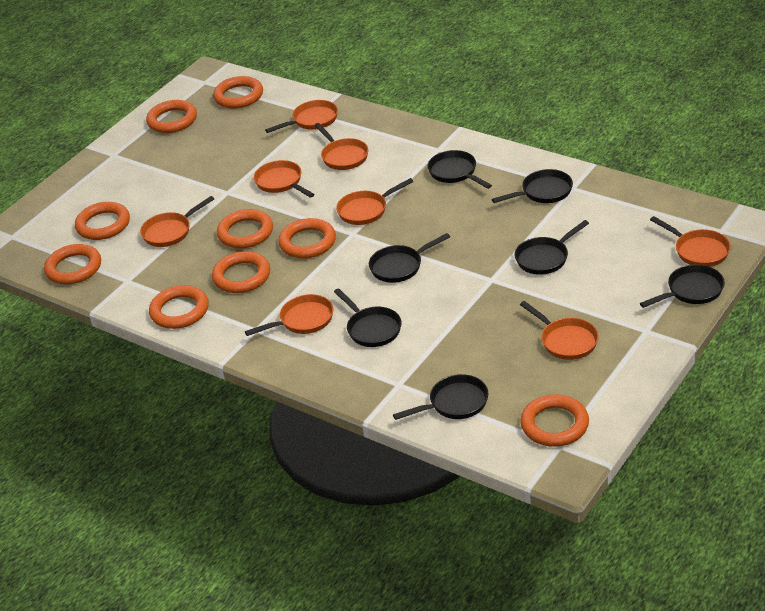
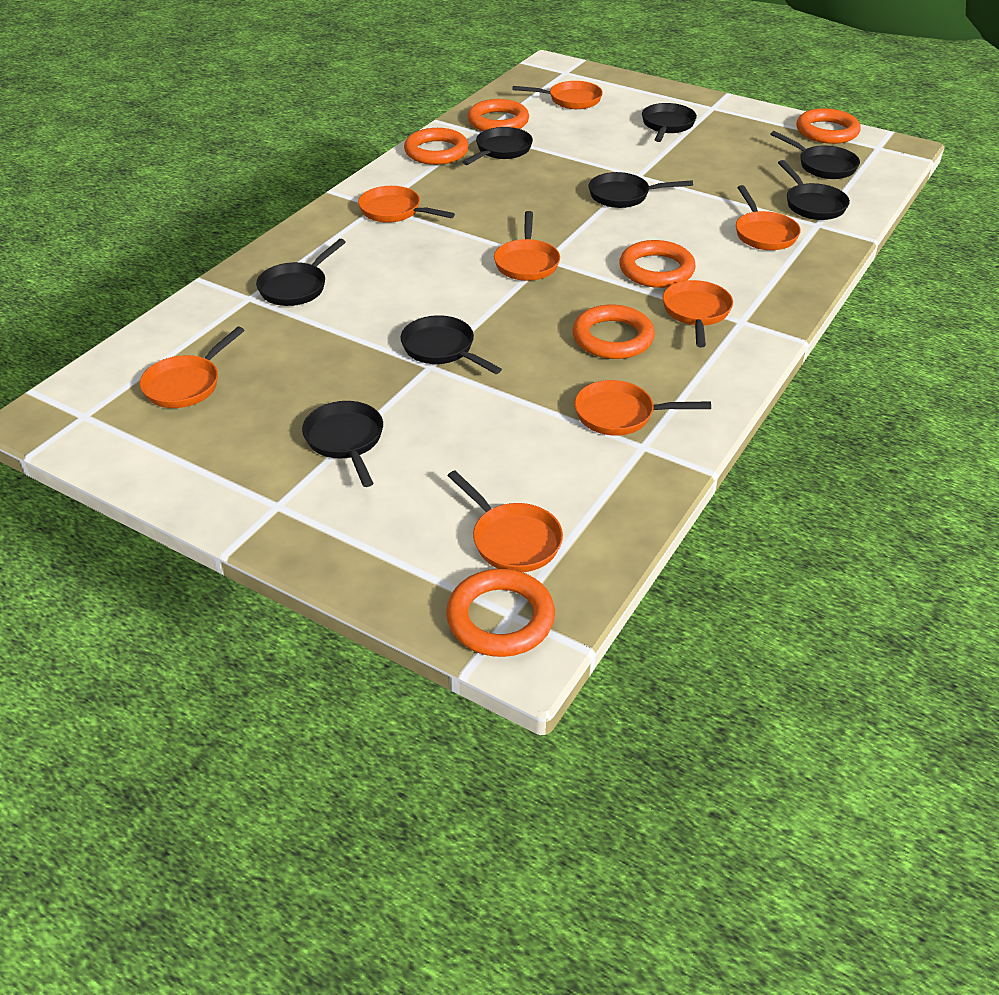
black pan: [334,288,402,347] [369,233,450,283] [393,374,488,420] [427,150,492,189] [492,169,573,203] [514,220,589,275] [640,264,725,308] = 7 -> [256,239,346,306] [302,401,383,487] [401,315,502,374] [463,127,533,165] [589,172,693,208] [642,103,697,142] [770,131,860,179] [778,160,850,220] = 8
orange ring: [44,244,101,284] [75,202,130,240] [146,100,197,133] [149,285,209,329] [212,251,270,293] [213,76,263,109] [217,209,273,249] [279,218,336,258] [520,394,589,447] = 9 -> [404,128,469,165] [446,569,555,657] [468,99,529,131] [572,305,655,359] [620,240,696,288] [796,108,861,144] = 6

